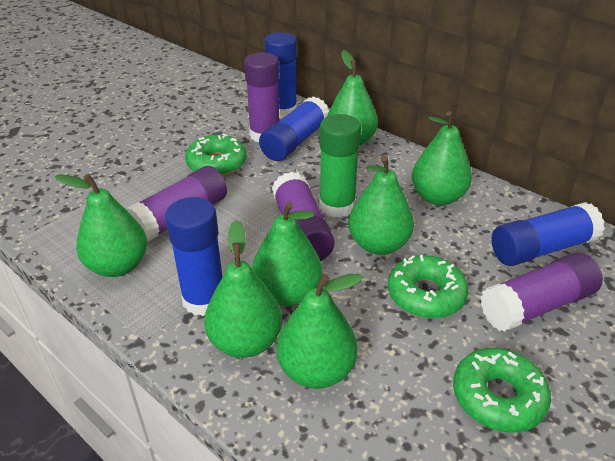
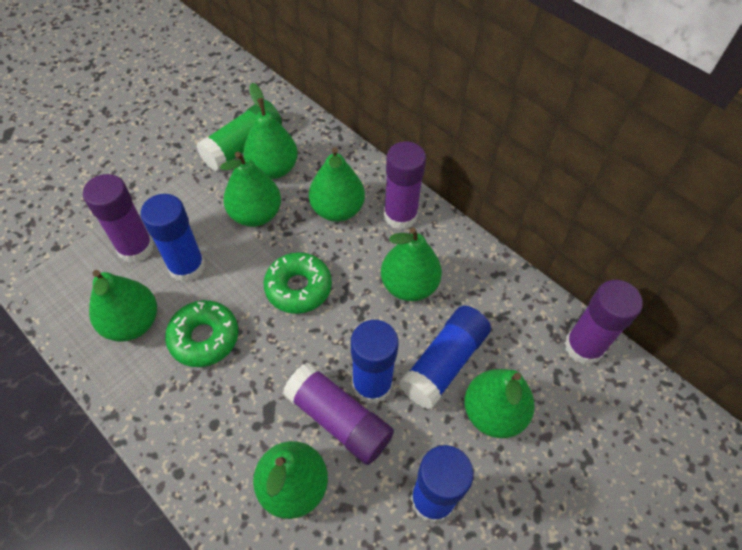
green donut: [185,134,247,176] [388,255,469,319] [453,348,551,433] = 3 -> [165,300,239,367] [264,252,332,314] = 2

